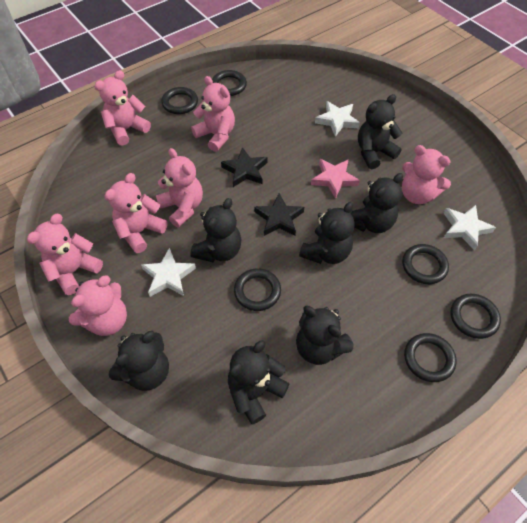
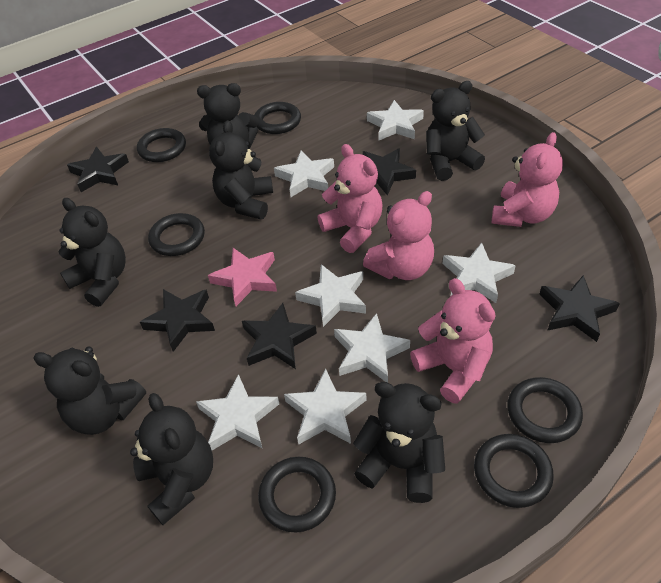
black star: [221,147,268,187] [254,193,304,236] = 2 -> [67,147,129,192] [140,289,215,352] [242,303,317,369] [363,148,416,196] [539,275,620,342] = 5
pink teddy bear: [27,214,103,295] [69,276,127,336] [94,70,151,146] [104,173,168,253] [156,148,203,228] [191,76,235,152] [402,145,451,204] = 7 -> [318,144,382,253] [363,191,434,280] [410,278,496,404] [492,132,563,227] = 4
white star: [141,248,196,297] [315,101,360,137] [444,205,496,251] = 3 -> [196,374,279,450] [274,151,334,197] [284,369,366,445] [295,264,366,327] [334,313,410,382] [367,100,424,140] [443,243,516,303] = 7

